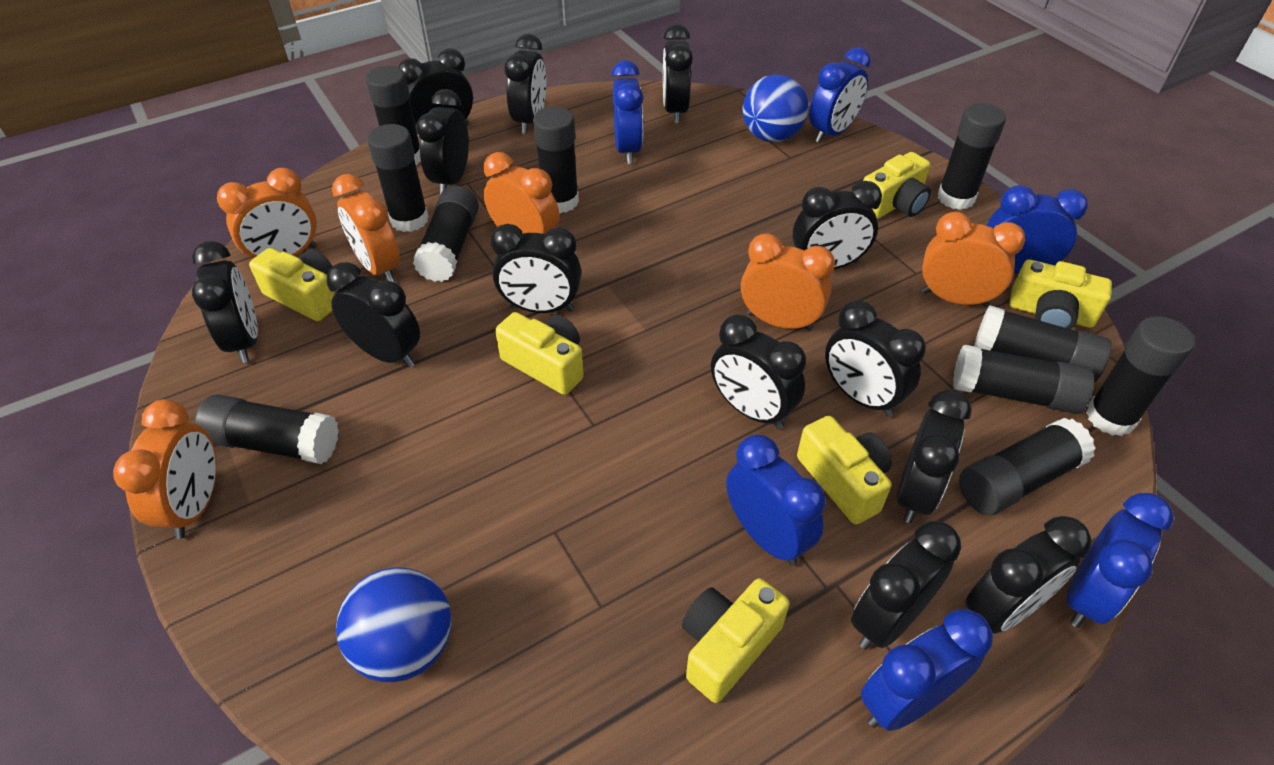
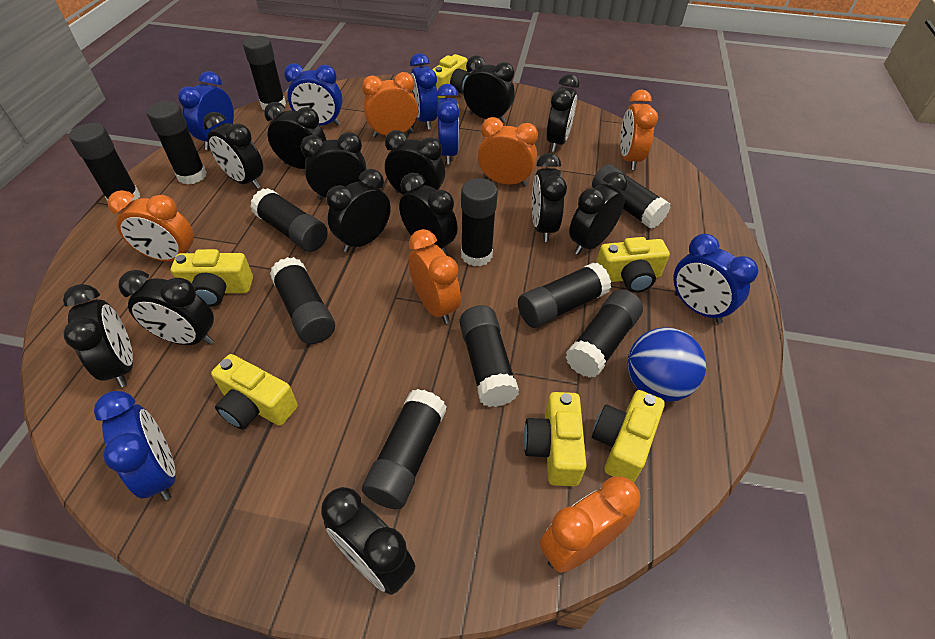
black glue stick: [195,394,339,464] [366,66,421,165] [367,124,429,232] [413,186,479,282] [533,107,579,213] [938,103,1006,210] [953,345,1094,414] [959,417,1096,515] [974,305,1112,382] [1086,316,1195,436] = 10 -> [69,123,141,208] [147,101,207,185] [243,36,286,110] [250,188,328,252] [270,257,335,344] [362,389,447,509] [460,305,519,407] [461,178,498,266] [518,263,611,328] [566,290,643,378] [592,164,670,229] = 11
blue ball: [336,567,452,682] [742,74,808,142] = 2 -> [627,327,706,402] = 1

